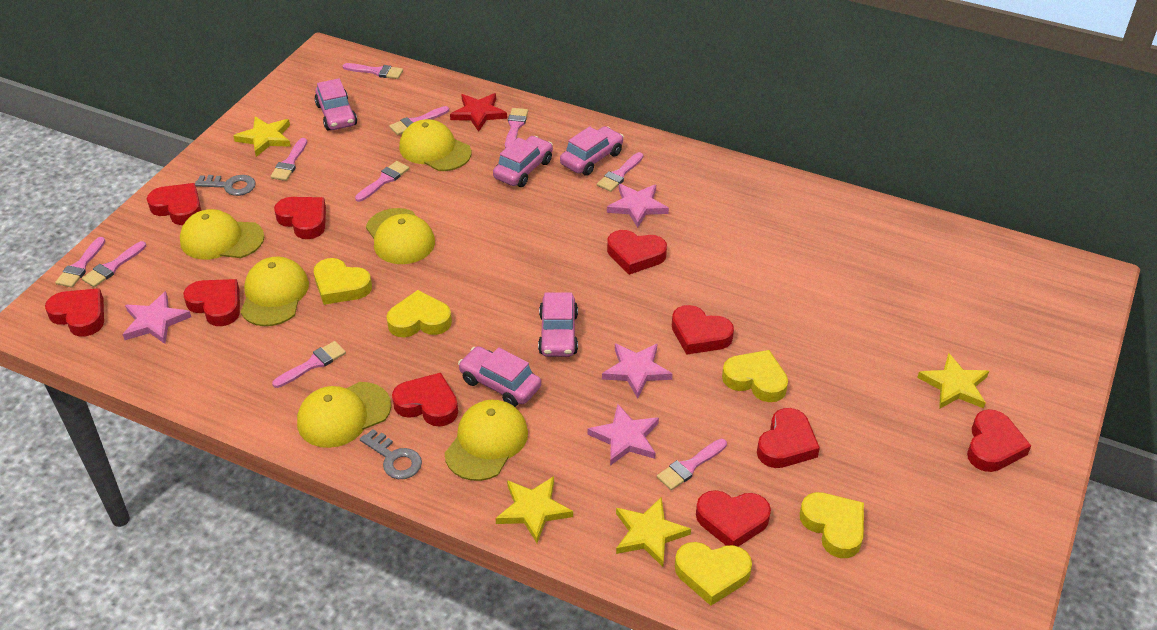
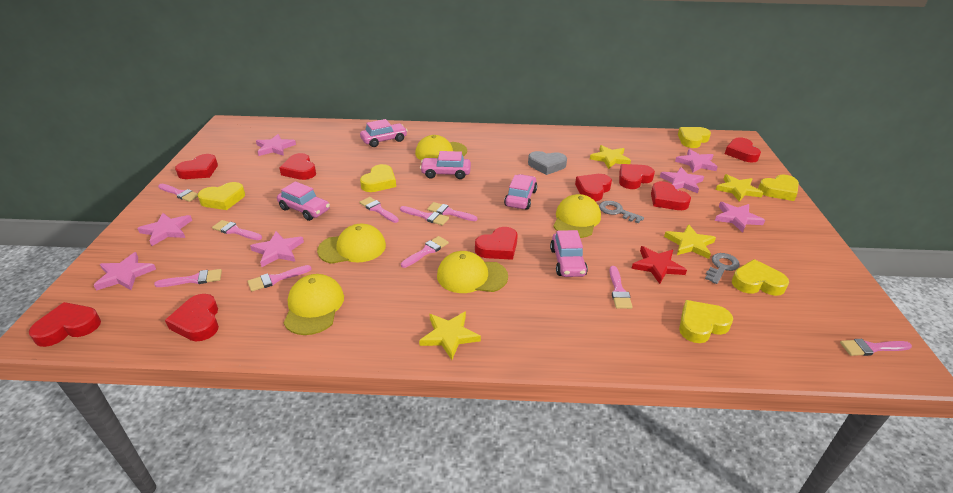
grey heart: none = 0 -> [528,151,567,175] = 1
pink star: [122,291,191,344] [587,404,659,466] [602,343,673,399] [607,184,669,228] = 4 -> [93,252,156,291] [137,213,192,246] [250,231,304,267] [256,134,296,156] [660,167,704,193] [675,149,718,173] [715,202,765,233] = 7
red heart: [45,288,104,337] [147,183,201,225] [183,279,240,326] [274,197,326,239] [392,373,458,427] [607,230,667,275] [672,305,734,355] [696,490,771,547] [757,408,820,468] [967,409,1031,472] = 10 -> [29,302,101,347] [165,294,219,341] [175,154,218,179] [280,153,316,180] [475,227,518,260] [575,174,612,201] [619,164,655,189] [651,181,691,210] [725,137,761,163] = 9
yellow cap: [180,209,264,259] [241,256,309,326] [297,382,391,448] [366,208,435,264] [399,119,471,171] [445,400,528,481] = 6 -> [284,274,344,335] [317,224,386,264] [415,135,467,160] [437,251,508,293] [553,194,601,238] = 5
yellow heart: [314,258,372,305] [387,290,452,337] [675,542,752,606] [722,350,788,402] [800,492,864,558] = 5 -> [198,182,245,210] [360,164,396,192] [678,127,711,148] [679,300,733,343] [732,259,789,296] [758,174,799,201] = 6

